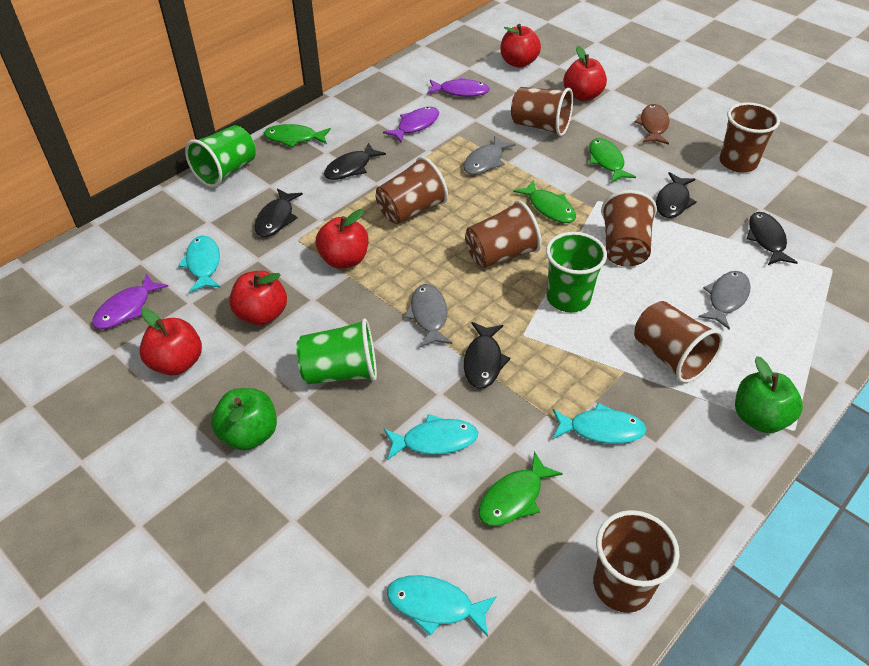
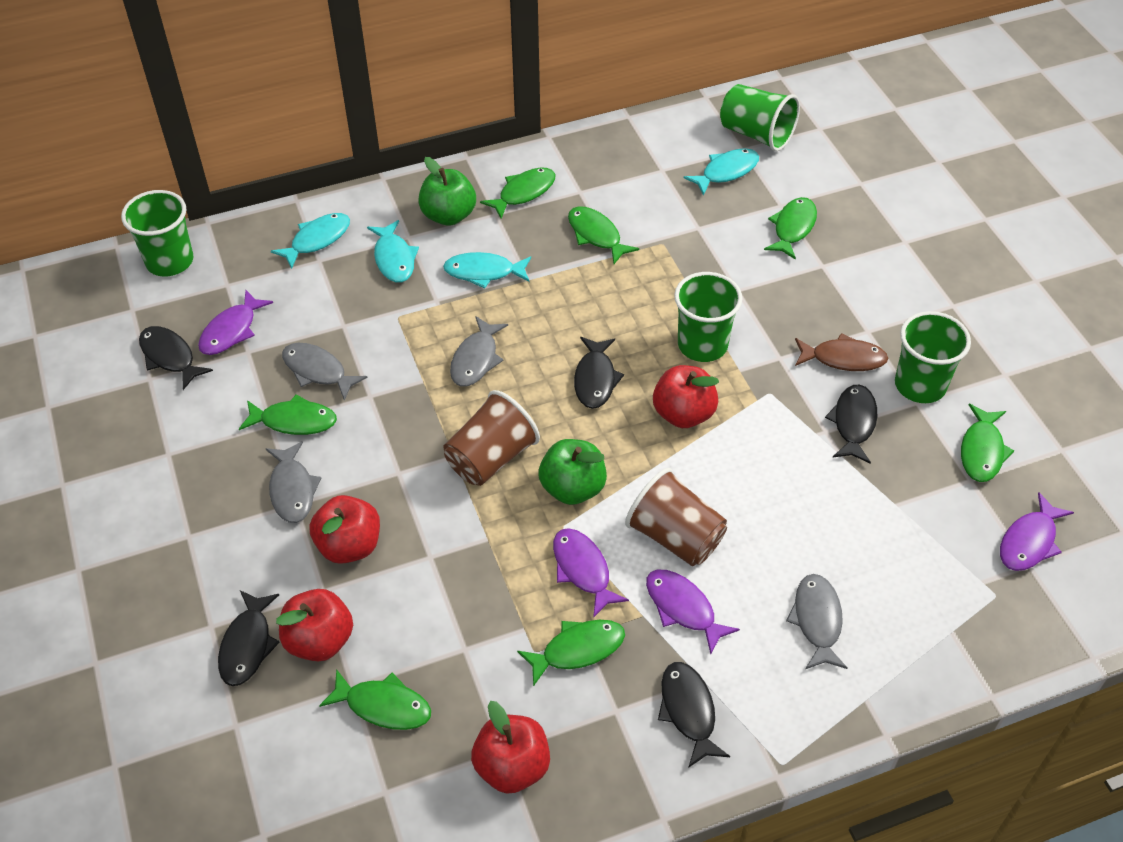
brown cup: [376,157,448,224] [465,200,541,268] [511,87,573,136] [593,510,680,613] [601,190,657,266] [634,301,724,383] [719,102,780,173] = 7 -> [444,390,540,486] [625,468,727,566] = 2
green cup: [185,125,256,187] [296,318,377,384] [546,232,607,312] = 3 -> [121,190,194,277] [674,272,742,362] [720,84,800,152] [895,311,971,403] = 4
green fish: [264,124,331,147] [478,451,563,526] [513,180,576,223] [589,138,636,183] = 4 -> [239,394,337,435] [319,669,431,730] [480,167,555,219] [517,620,625,687] [568,206,639,264] [764,197,817,260] [961,404,1014,482] = 7
grey fish: [404,284,452,347] [463,135,516,175] [699,271,751,329] = 3 -> [266,441,321,523] [282,343,367,401] [450,316,508,386] [786,574,847,669] = 4
purple fish: [92,273,168,329] [383,107,439,143] [427,78,490,97] = 3 -> [198,290,273,355] [553,528,629,618] [646,570,740,654] [1000,492,1074,571] = 4
red apple: [139,308,202,375] [229,271,287,325] [316,209,368,269] [500,24,541,68] [564,46,607,101] = 5 -> [276,589,353,662] [309,495,380,564] [471,701,550,794] [653,365,719,428] = 4

